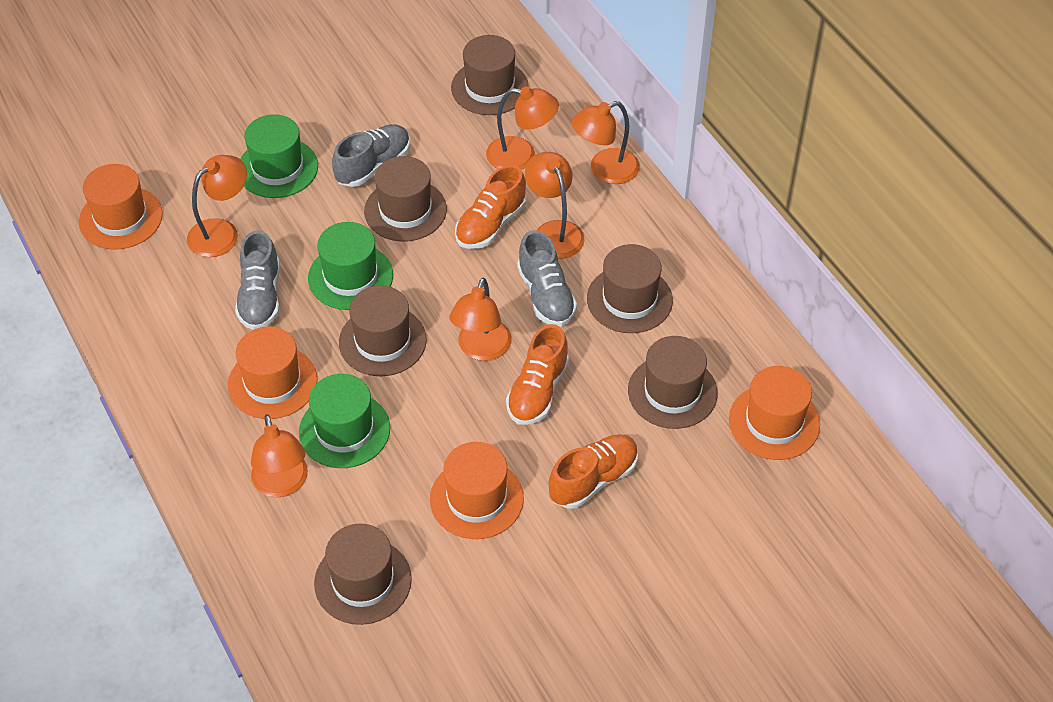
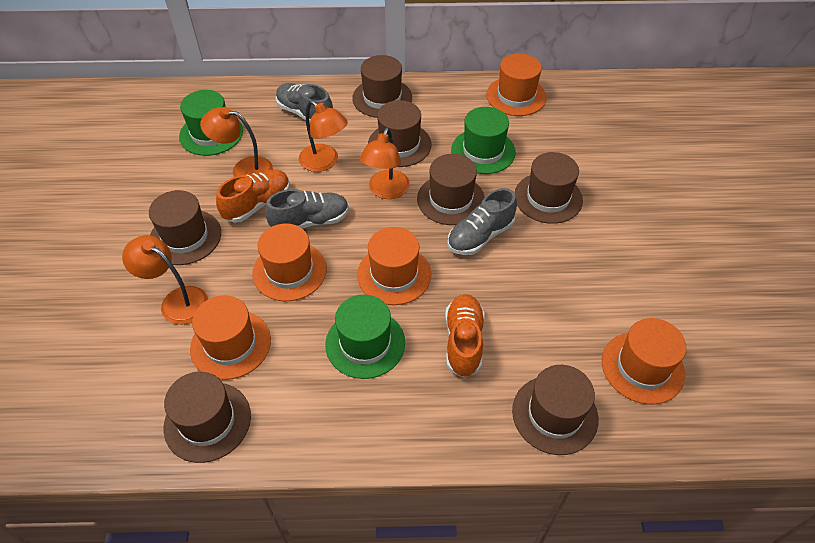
brown hat: [314,524,412,625] [339,285,427,376] [364,156,447,242] [451,35,529,115] [587,244,673,333] [628,336,718,429] = 6 -> [149,190,221,265] [163,372,251,463] [352,55,412,118] [368,100,431,167] [417,154,485,225] [512,365,598,455] [515,152,583,224] = 7
orange hat: [79,164,163,250] [228,326,318,419] [430,442,524,539] [729,366,820,460] = 4 -> [190,295,271,380] [252,223,327,301] [357,227,431,305] [486,53,547,116] [602,318,686,404] = 5
orange lamp: [187,155,247,257] [251,414,308,497] [449,277,512,361] [486,86,559,170] [525,152,584,259] [572,101,640,184] = 6 -> [122,235,208,325] [200,107,273,177] [299,100,348,172] [360,127,410,199] = 4
orange shoe: [455,165,526,249] [506,324,569,425] [549,434,638,509] = 3 -> [216,170,290,223] [445,294,484,378] = 2

